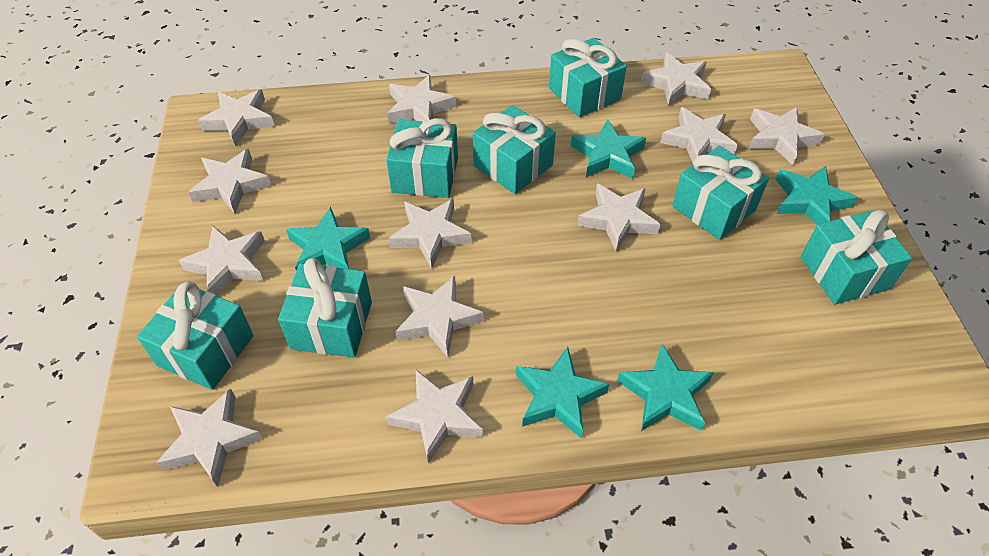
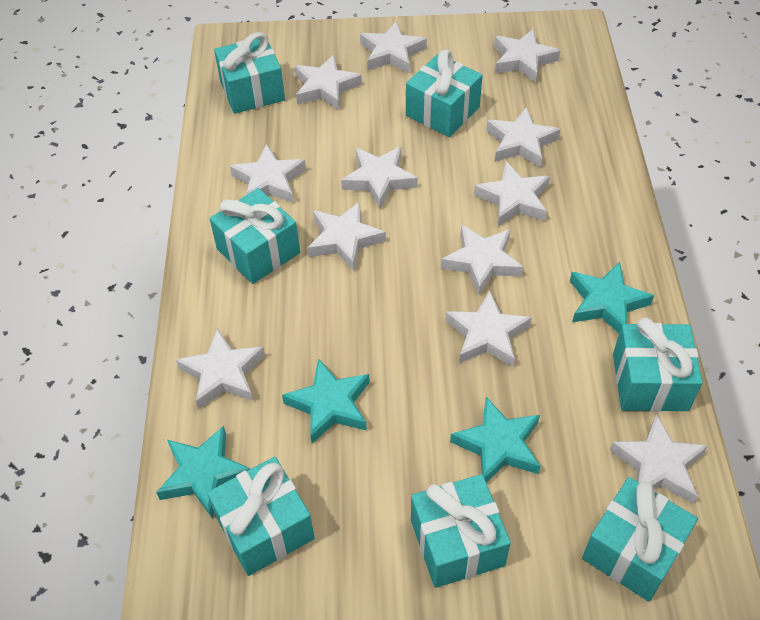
turquoise star: [286,207,370,271] [516,347,609,438] [571,119,646,179] [617,344,714,431] [776,166,858,225] = 5 -> [156,426,251,519] [282,358,370,444] [450,397,540,483] [570,262,654,333] = 4

